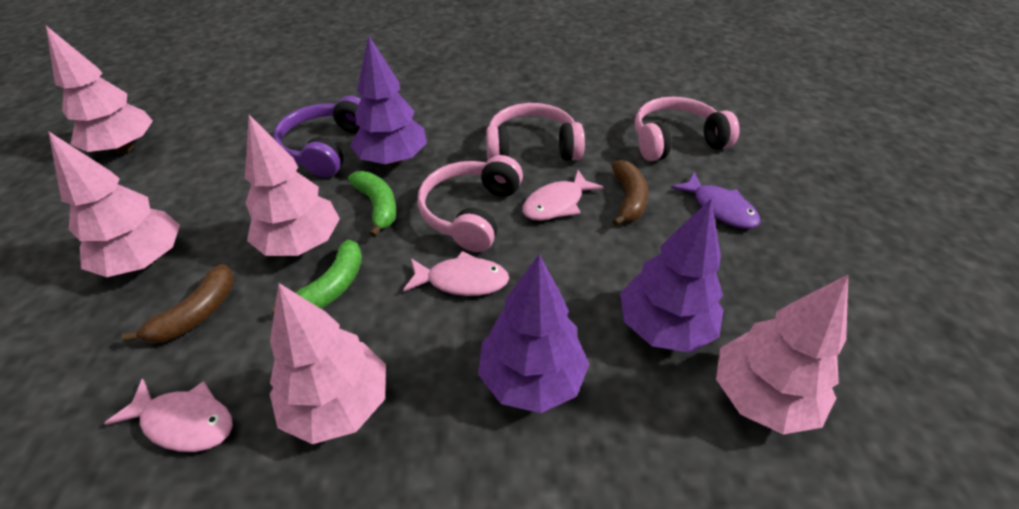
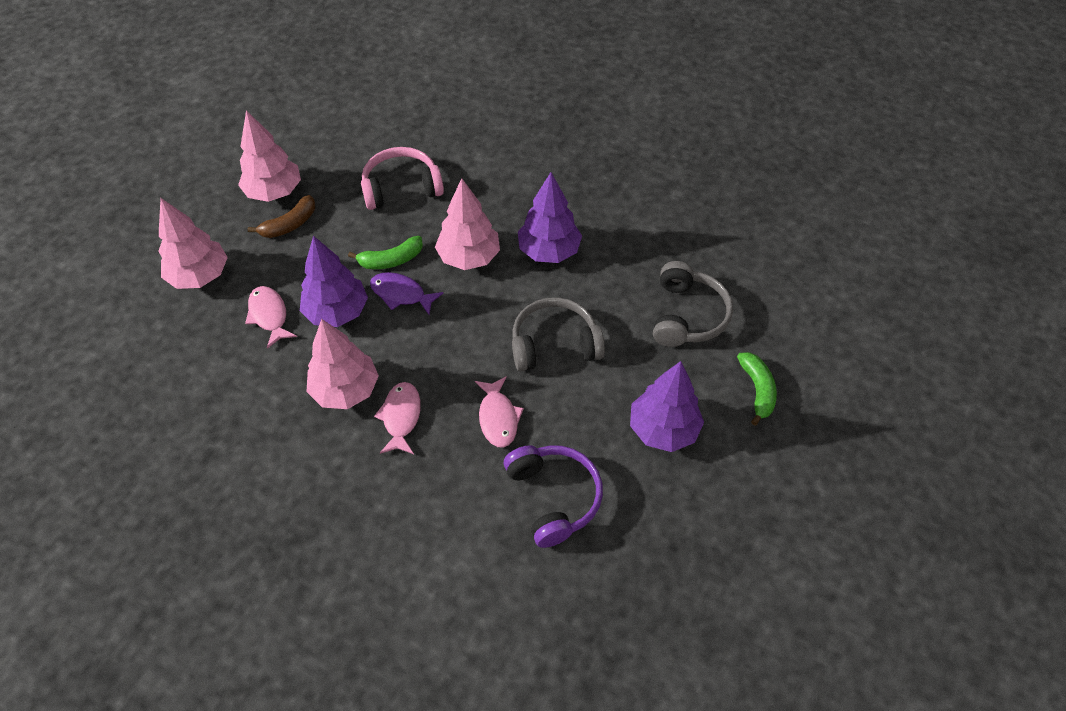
brown banana: [121,264,234,343] [611,160,648,226] = 2 -> [248,195,315,238] = 1
grey headphones: none = 0 -> [512,297,605,371] [653,261,733,347] = 2
pink headphones: [417,155,523,252] [486,103,585,161] [635,97,740,161] = 3 -> [361,147,444,210] = 1
pink tree: [46,26,153,154] [48,131,180,277] [245,115,340,256] [270,283,386,444] [716,275,848,434] = 5 -> [158,198,228,289] [238,110,301,202] [306,319,379,409] [435,178,500,270] = 4

